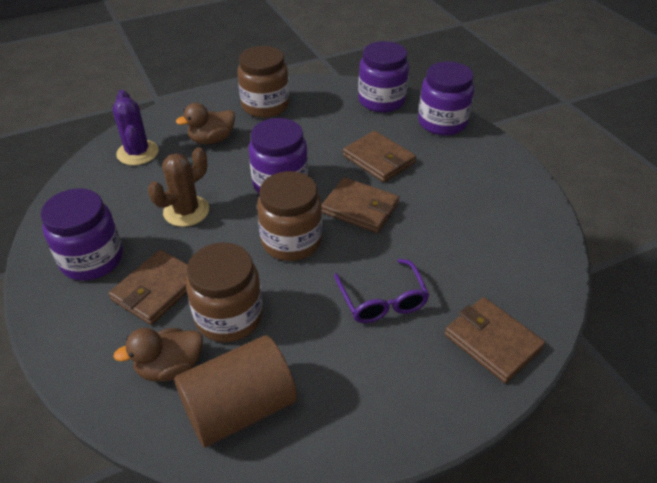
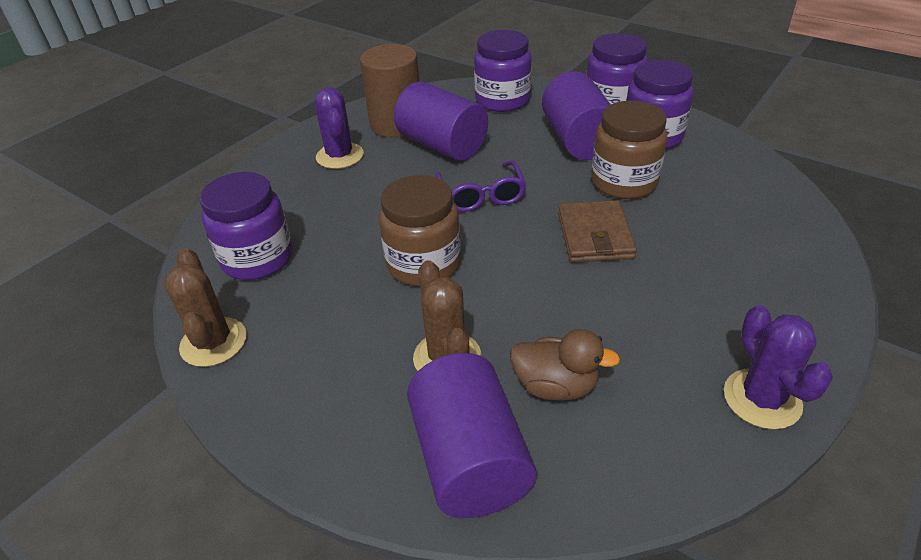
brown cactus: [148,147,209,227] = 1 -> [164,248,246,367] [413,260,481,371] = 2
brown duck: [113,328,203,382] [176,103,235,144] = 2 -> [510,329,620,401] = 1
brown jar: [186,242,263,342] [237,46,289,118] [257,171,322,261] = 3 -> [379,175,461,286] [591,101,668,199] = 2
brown wallet: [108,250,188,325] [322,177,399,233] [343,131,416,182] [444,297,545,383] = 4 -> [558,200,637,263] = 1
purple cactus: [113,90,159,165] = 1 -> [315,88,364,169] [724,305,833,430] = 2
purple cylinder: none = 0 -> [394,81,488,161] [407,353,536,518] [542,71,611,160] = 3

